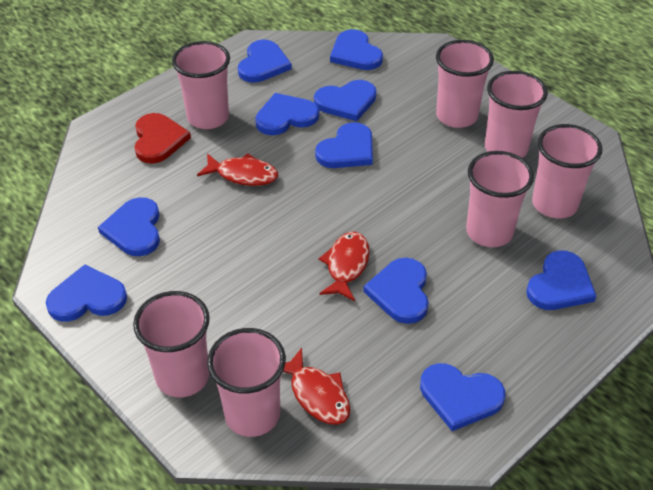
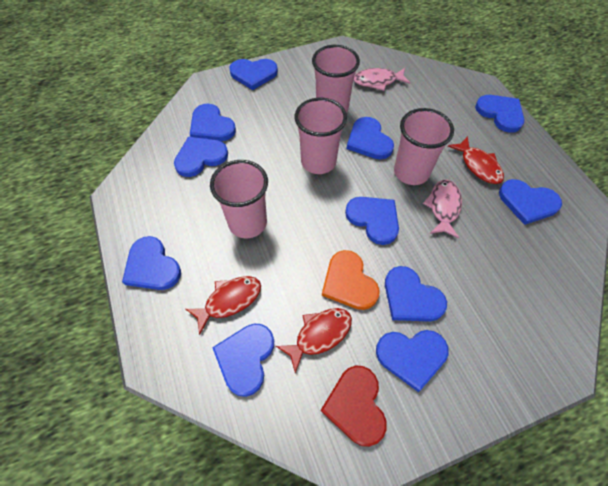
blue heart: [46,264,127,322] [98,197,160,256] [238,40,292,83] [255,93,319,135] [314,80,377,121] [315,122,373,168] [330,29,383,70] [363,258,429,324] [420,363,505,431] [526,250,596,310] = 10 -> [122,236,181,290] [174,137,228,177] [190,103,236,141] [212,324,274,397] [229,59,278,90] [345,197,399,245] [347,117,394,159] [376,330,449,392] [385,266,447,322] [475,95,524,133] [499,179,562,225] = 11
orange heart: none = 0 -> [322,250,380,310] = 1
pink cup: [133,291,210,397] [172,41,230,129] [207,328,286,437] [436,40,494,128] [466,151,534,247] [485,71,548,158] [532,124,602,218] = 7 -> [210,160,268,238] [295,98,347,174] [312,45,360,113] [394,108,454,185] = 4
pink fish: none = 0 -> [354,68,410,91] [423,180,462,238] = 2

